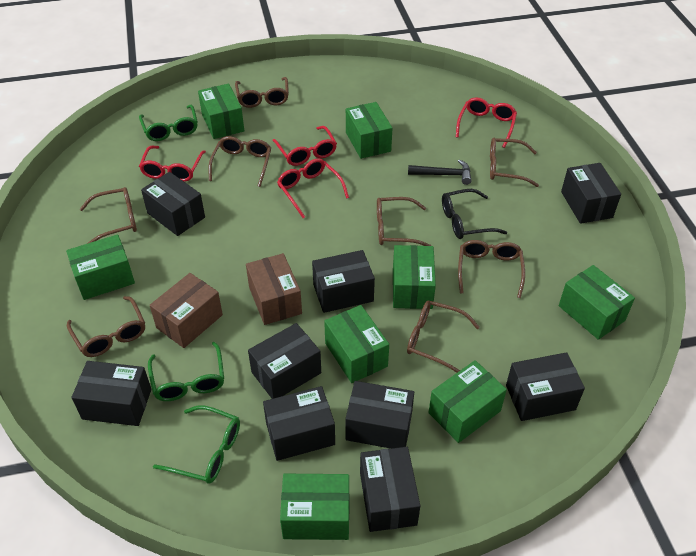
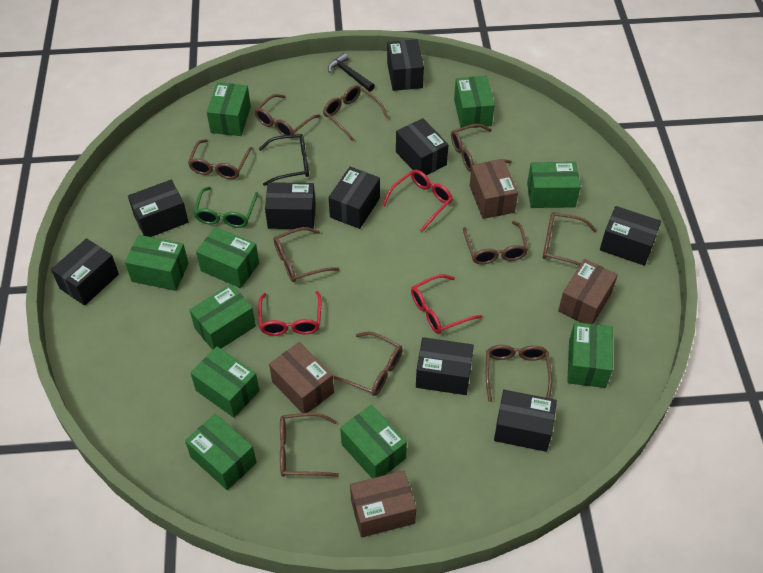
brown box: [150,273,223,348] [246,253,302,325] = 2 -> [269,342,334,413] [350,471,416,538] [470,160,518,219] [558,259,618,324] = 4
brown glasses: [67,296,145,357] [80,187,137,244] [208,136,271,187] [235,77,289,108] [377,197,431,246] [407,301,480,373] [458,240,525,298] [490,138,539,187] = 8 -> [188,139,252,179] [254,94,321,136] [274,227,339,283] [280,413,339,477] [323,85,388,141] [333,332,403,396] [451,124,512,172] [463,221,528,265] [486,345,552,402] [543,212,597,266] = 10
green box: [66,234,135,300] [198,84,244,139] [280,474,349,540] [324,305,389,383] [346,102,392,159] [393,245,436,309] [428,360,507,443] [559,265,635,340] = 8 -> [125,235,189,291] [185,414,257,490] [190,284,256,350] [191,347,260,418] [196,227,259,288] [207,82,251,136] [340,405,407,478] [454,76,494,128] [527,162,580,208] [567,322,613,388] = 10
green glasses: [139,105,198,141] [148,342,224,401] [153,405,240,484] = 3 -> [194,187,258,228] = 1
red glasses: [139,146,206,182] [273,126,337,166] [277,158,349,218] [456,98,517,148] = 4 -> [258,291,321,336] [382,170,453,232] [411,274,482,334] = 3

